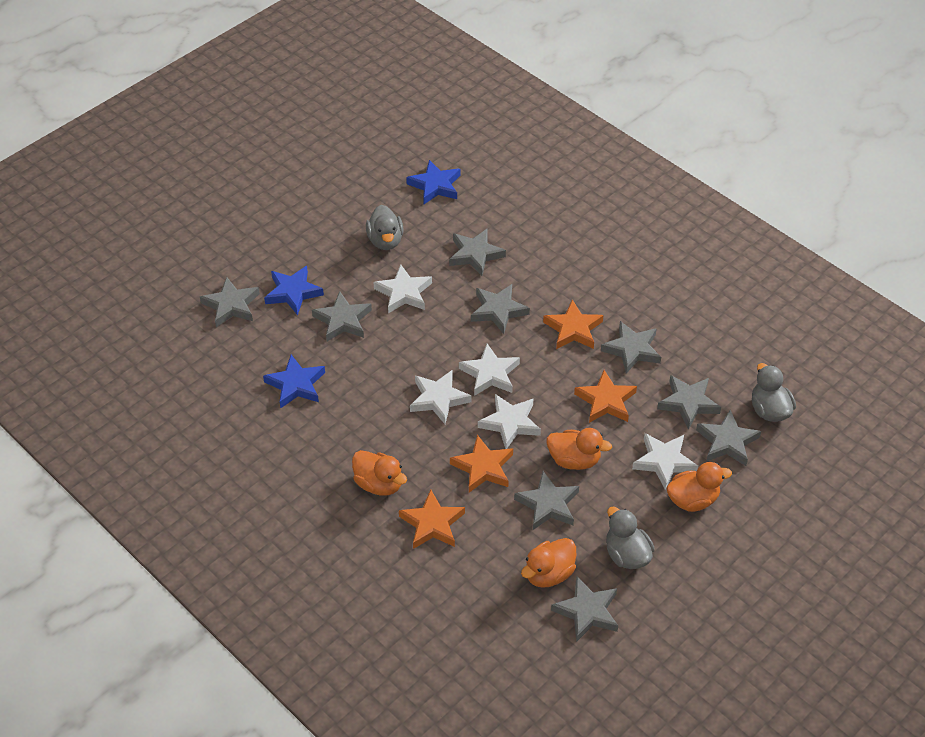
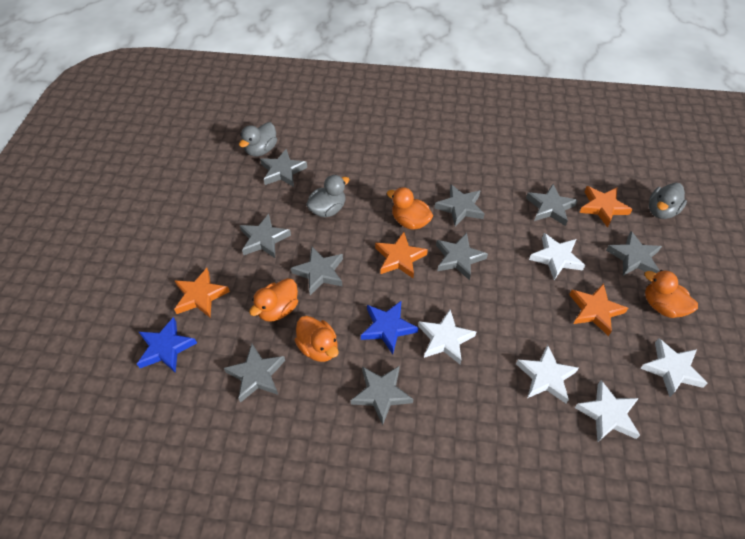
blue star: [263,355,325,408] [264,266,324,315] [406,160,460,204] = 3 -> [137,317,197,373] [361,300,418,354] = 2

